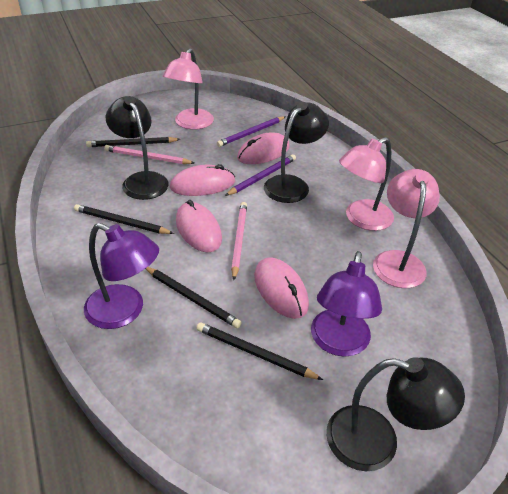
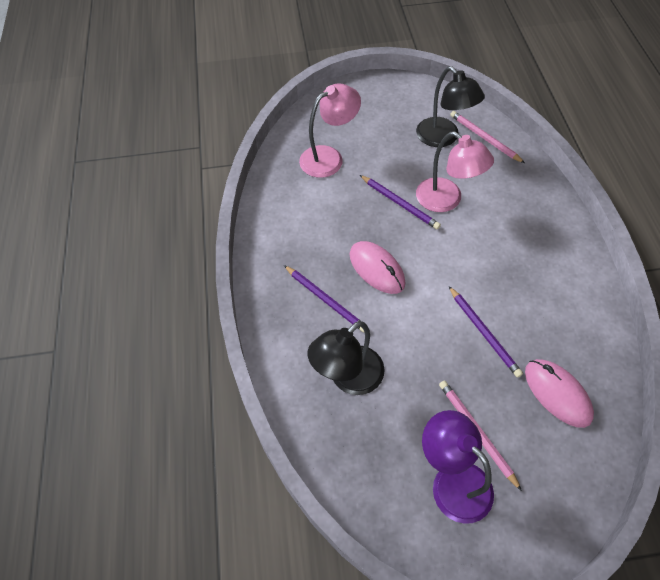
black lamp: [106,96,169,200] [264,102,329,203] [326,357,465,471] = 3 -> [308,321,385,395] [416,66,485,147] = 2
black pencil: [74,204,174,234] [86,137,180,147] [145,267,242,328] [196,322,323,380] = 4 -> none = 0
pink lamp: [163,48,214,130] [339,137,394,231] [373,169,440,288] = 3 -> [299,83,361,178] [416,132,494,212] = 2
pink mouse: [170,164,235,196] [176,200,222,252] [237,133,290,164] [254,257,309,319] = 4 -> [350,241,405,294] [525,359,594,428] = 2
purple lamp: [84,223,159,329] [311,251,382,357] = 2 -> [422,410,494,524] = 1
purple pencil: [217,116,286,147] [225,154,296,196] = 2 -> [284,265,364,332] [360,175,441,229] [449,286,523,378] = 3

